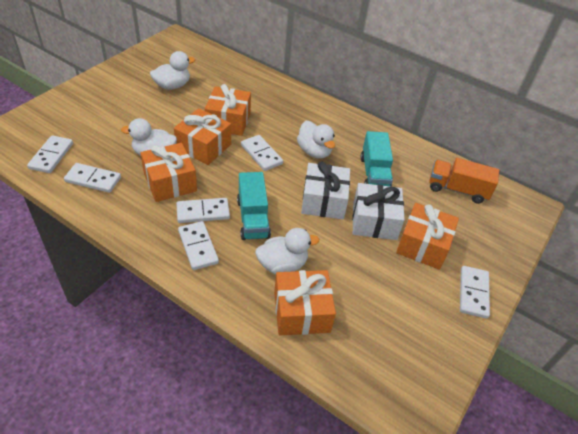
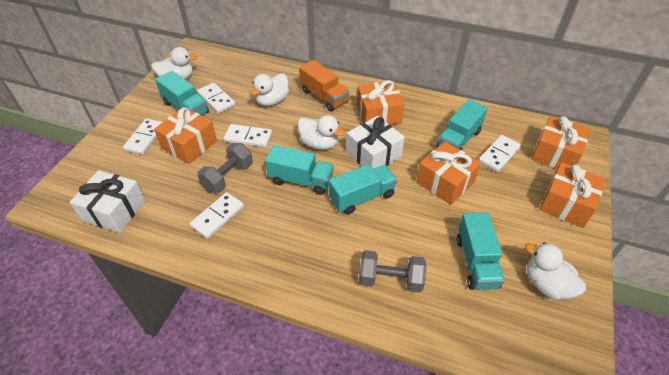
grey dumbbell: none = 0 -> [197,143,253,193] [359,250,426,293] = 2
turquoise truck: [237,172,271,240] [361,131,393,187] = 2 -> [155,71,209,116] [265,145,334,195] [329,164,397,214] [436,99,488,151] [457,212,505,290] = 5
white domino: [27,135,73,173] [64,163,121,193] [176,198,230,223] [178,221,219,270] [241,135,283,171] [460,266,490,319] = 6 -> [123,118,163,155] [190,192,244,239] [197,83,235,113] [223,124,272,148] [478,135,521,172] = 5

